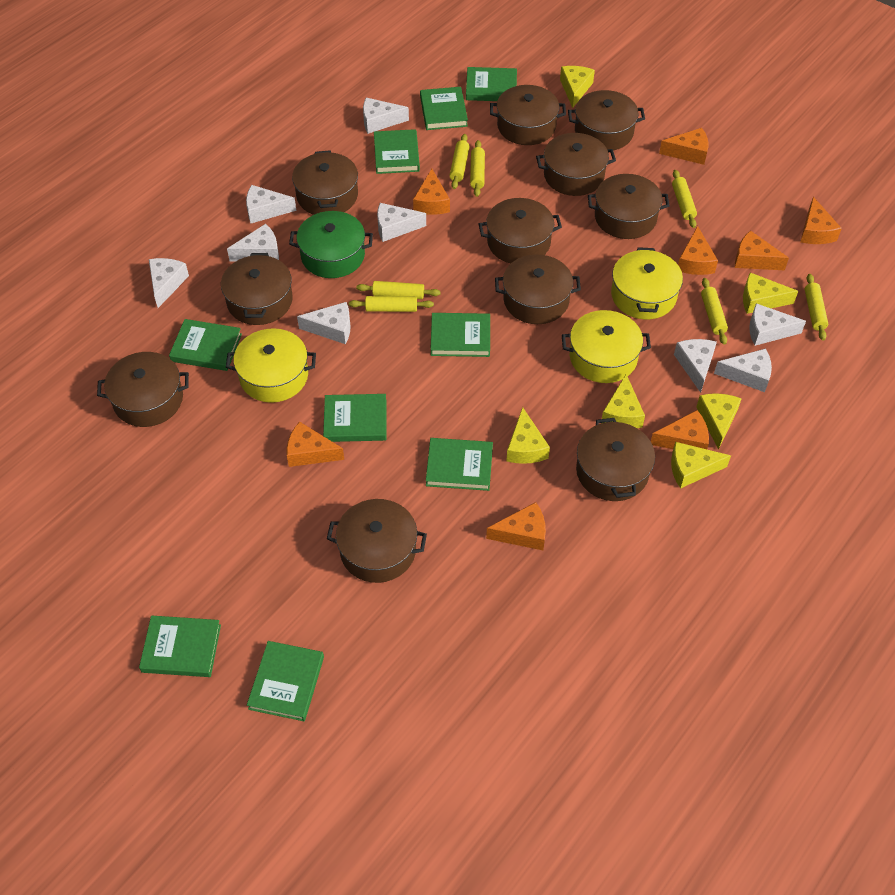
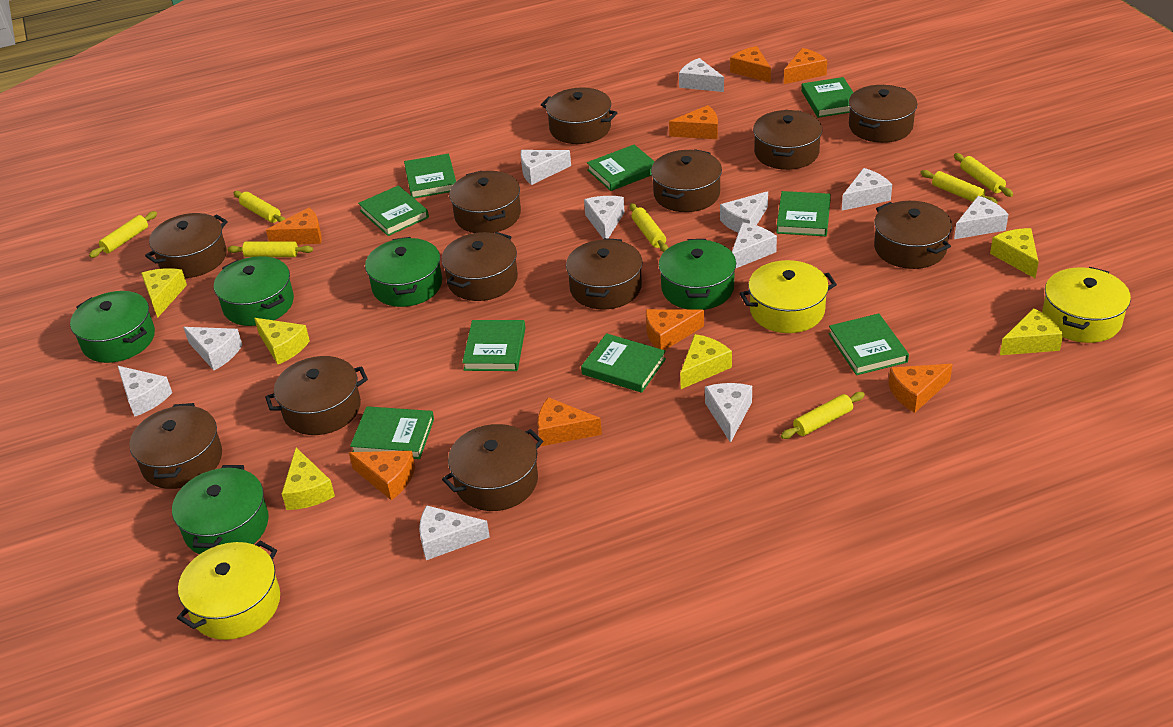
brown pot: [97,352,189,427] [221,253,293,325] [292,150,358,215] [327,499,427,583] [479,198,562,263] [490,85,566,145] [495,254,581,324] [536,133,616,196] [568,90,645,150] [576,418,655,501] [588,174,670,239] = 11 -> [130,403,222,489] [145,213,228,278] [265,356,368,435] [441,232,518,301] [442,424,543,511] [449,171,521,233] [541,87,618,144] [566,238,643,309] [651,149,722,212] [753,110,822,170] [849,85,917,143] [874,201,952,269] = 12
green pot: [289,211,373,278] = 1 -> [70,291,155,363] [172,465,269,554] [214,256,294,326] [365,237,442,307] [659,239,736,310] = 5
white cheese: [149,258,189,308] [227,224,279,261] [246,185,296,224] [297,302,351,344] [363,98,409,134] [377,203,426,242] [674,339,717,393] [714,349,772,392] [749,303,806,346] = 9 -> [118,366,172,417] [183,327,242,370] [419,505,490,560] [520,150,571,185] [584,196,625,239] [679,58,724,92] [705,383,752,443] [720,191,768,233] [732,222,777,268] [842,168,892,210] [954,196,1009,239] = 11

